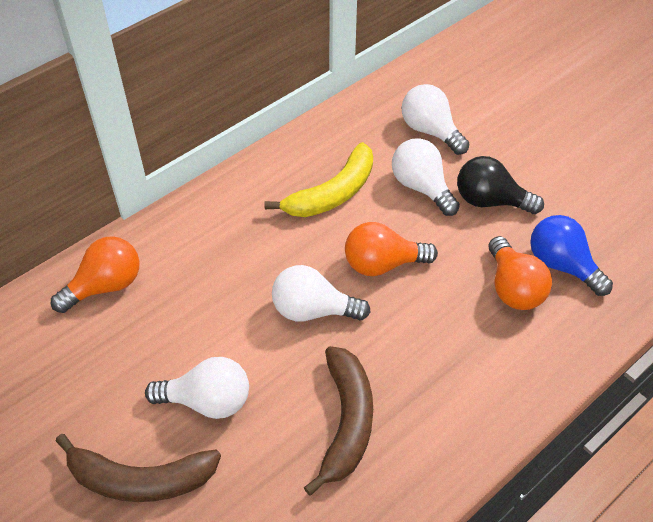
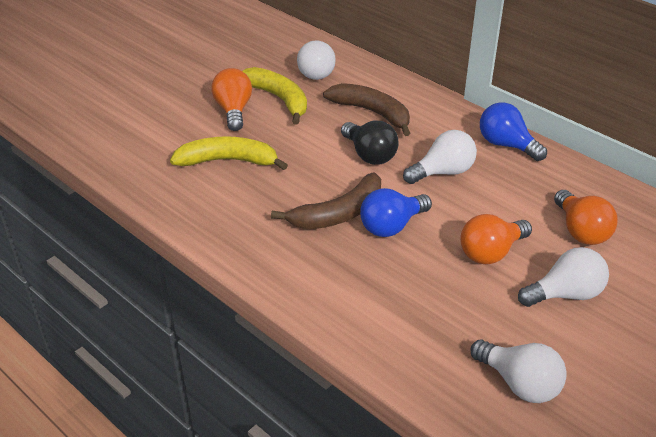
blue light bulb: [530,215,613,296] = 1 -> [360,188,432,237] [480,102,547,161] = 2
yellow banana: [264,142,373,217] = 1 -> [170,136,288,170] [242,67,307,125] = 2

